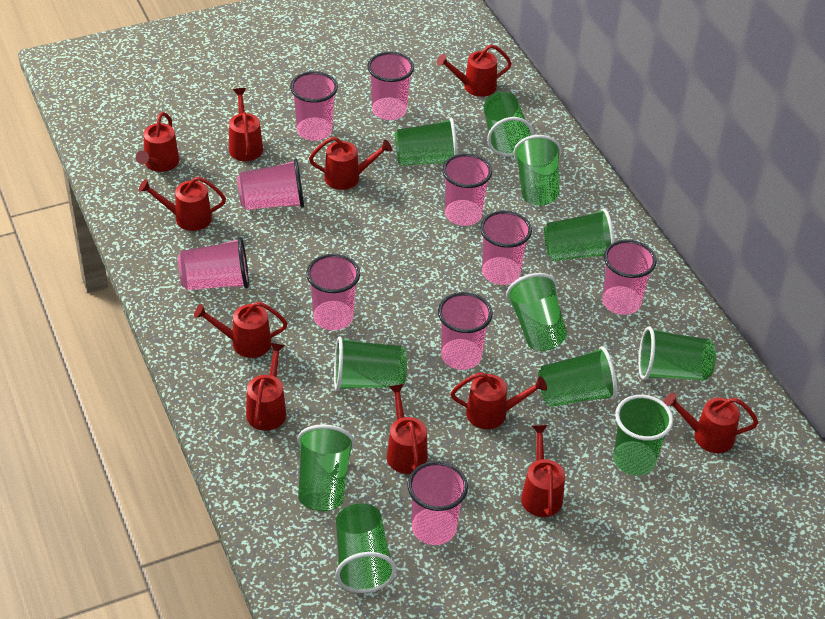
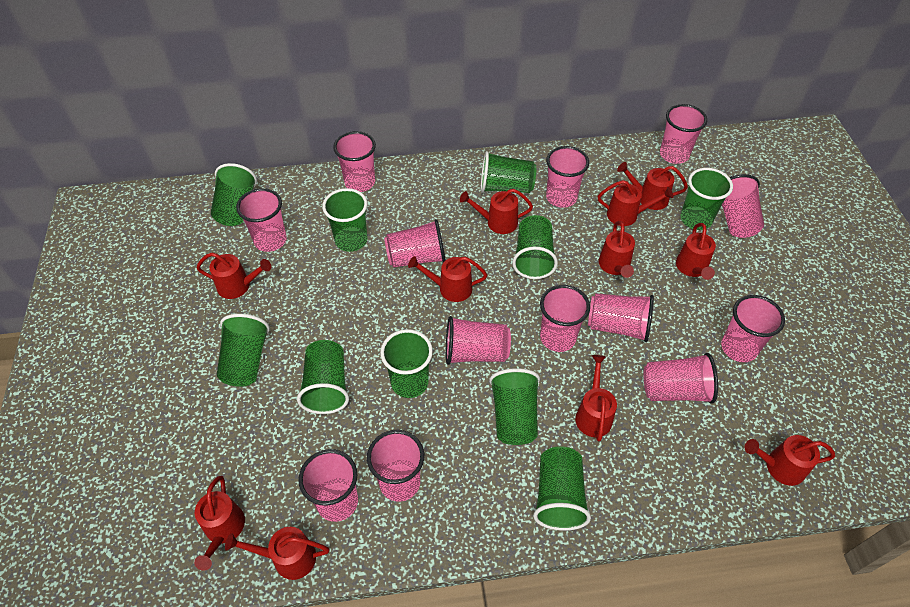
green cup: [297,424,355,511] [334,337,407,391] [335,503,396,593] [394,118,458,166] [484,92,534,157] [506,273,567,351] [513,135,561,206] [538,346,617,407] [544,208,615,261] [613,395,673,476] [638,326,716,380] = 11 -> [211,163,257,226] [217,314,270,387] [297,340,349,414] [322,188,368,252] [380,329,433,398] [481,151,536,193] [489,368,540,445] [512,215,558,279] [533,446,591,531] [680,168,733,230] = 10
pink cup: [178,237,249,290] [237,159,304,210] [290,71,338,141] [306,254,360,330] [367,52,414,120] [407,461,468,545] [438,292,493,370] [442,153,492,226] [480,210,532,285] [602,240,657,315] = 10 -> [236,188,287,252] [298,449,358,522] [333,131,376,192] [367,430,424,502] [384,219,446,268] [446,316,511,365] [540,285,590,352] [546,146,589,208] [588,293,654,342] [644,353,718,404] [660,104,707,164] [721,295,785,362] [722,174,764,238] = 13

